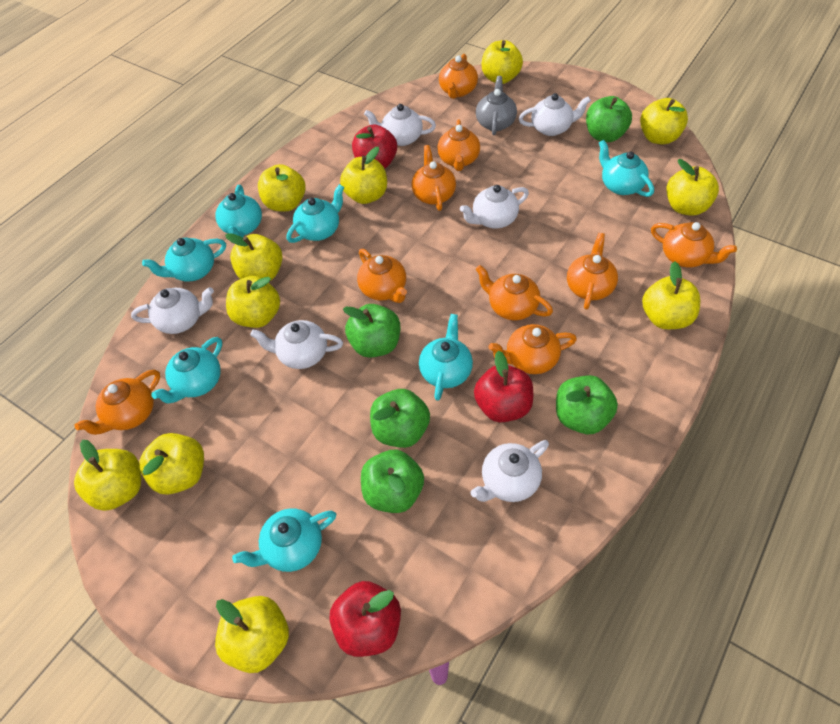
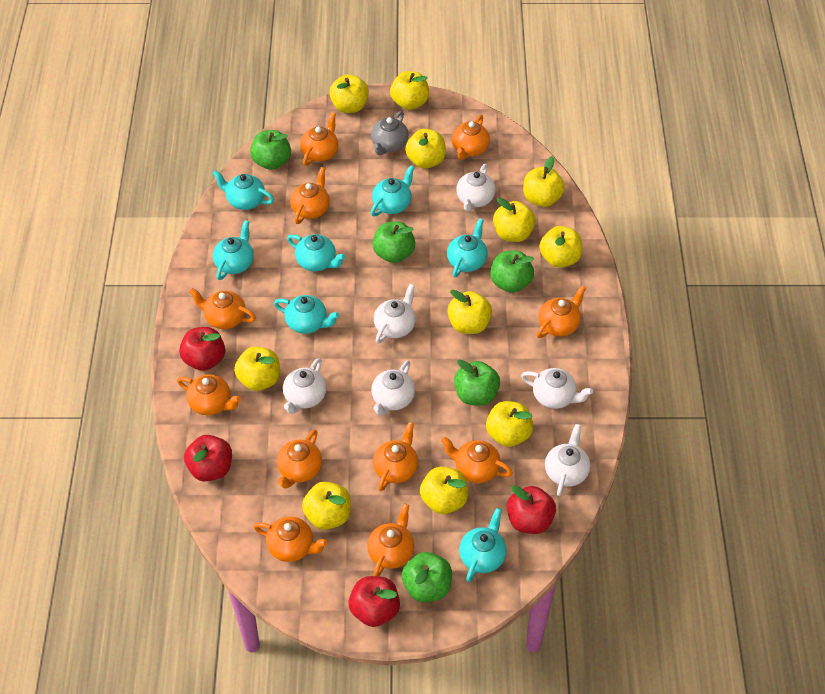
orange teapot: [75,370,160,435] [357,249,407,303] [412,145,456,211] [437,120,480,171] [439,54,478,99] [476,265,553,320] [488,324,577,374] [567,233,618,310] [651,222,737,267] = 9 -> [177,374,241,415] [189,288,256,329] [254,517,328,562] [277,429,322,489] [290,167,330,224] [300,112,338,166] [367,504,414,576] [373,422,418,491] [441,437,513,483] [452,115,490,160] [536,286,586,338] = 11
red apple: [329,581,401,657] [352,124,397,169] [474,351,533,422] = 3 -> [179,327,225,371] [184,435,232,481] [349,576,400,627] [507,486,556,534] = 4

